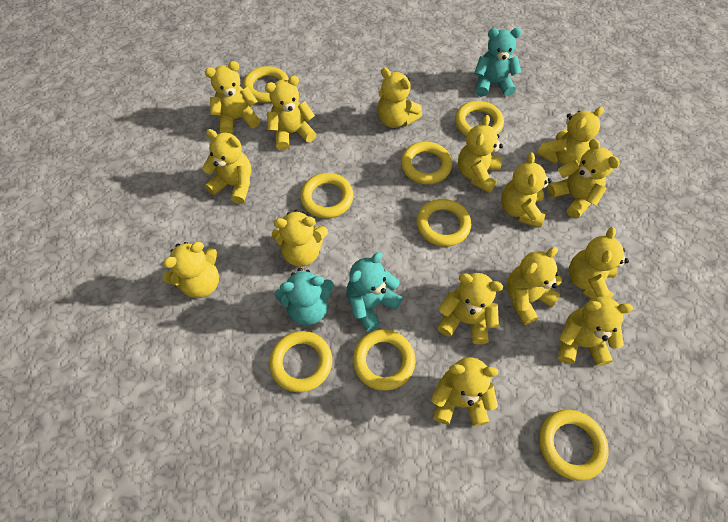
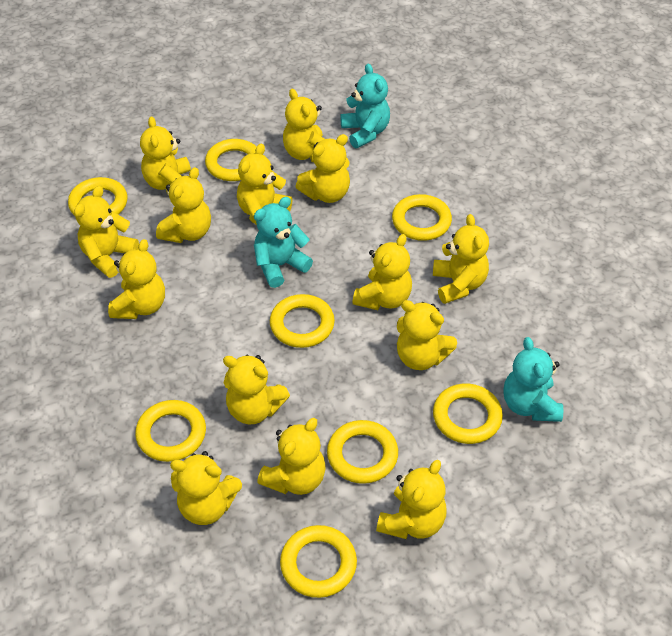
yellow teddy bear: [163,242,219,298] [202,129,251,204] [205,61,260,134] [265,76,316,150] [272,209,328,267] [377,68,422,128] [431,357,498,427] [437,273,503,344] [458,115,503,193] [501,153,552,228] [507,247,562,325] [537,107,604,165] [547,139,620,219] [558,297,633,366] [569,227,629,299] = 15 -> [74,186,139,278] [108,239,165,319] [140,116,191,194] [156,167,211,243] [170,451,242,525] [223,355,290,424] [237,144,293,225] [257,418,326,495] [283,89,325,162] [295,134,350,203] [352,234,412,310] [376,460,447,539] [397,300,457,370] [433,214,489,304] = 14

